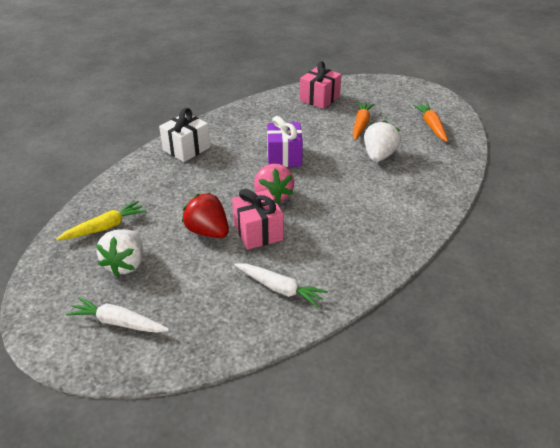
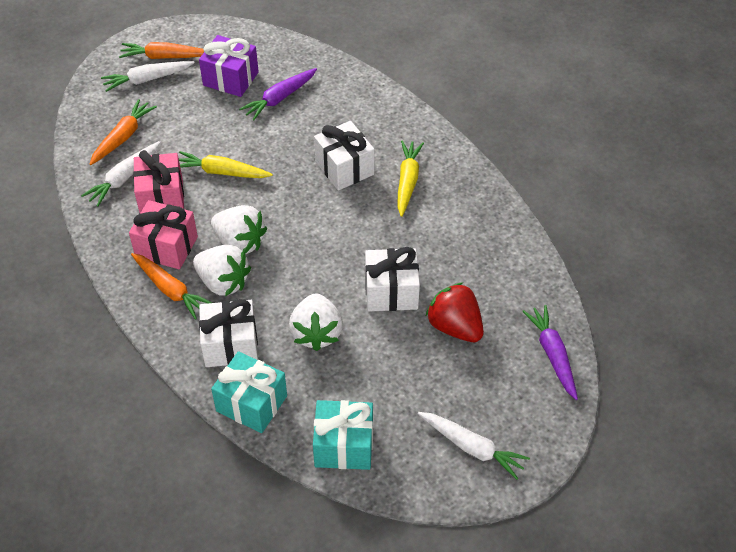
orange carrot: [353,102,374,140] [413,103,448,142] = 2 -> [89,99,157,165] [119,42,204,59] [131,253,212,320] = 3
pink strawberry: [254,164,294,204] = 1 -> none = 0
purple carrot: none = 0 -> [239,68,317,121] [522,305,578,400] = 2
turquoise gift: none = 0 -> [211,351,287,433] [313,400,373,470] = 2
white carrot: [66,297,169,333] [234,263,328,308] = 2 -> [81,141,160,207] [101,61,194,92] [418,412,530,480] = 3
white gift: [159,108,210,162] = 1 -> [199,299,258,367] [314,121,375,191] [365,247,420,311] = 3
white strawberry: [96,229,143,277] [364,120,401,162] = 2 -> [193,245,251,296] [211,205,267,254] [289,293,343,351] = 3
yellow carrot: [56,201,146,241] = 1 -> [179,151,273,178] [397,140,424,217] = 2

